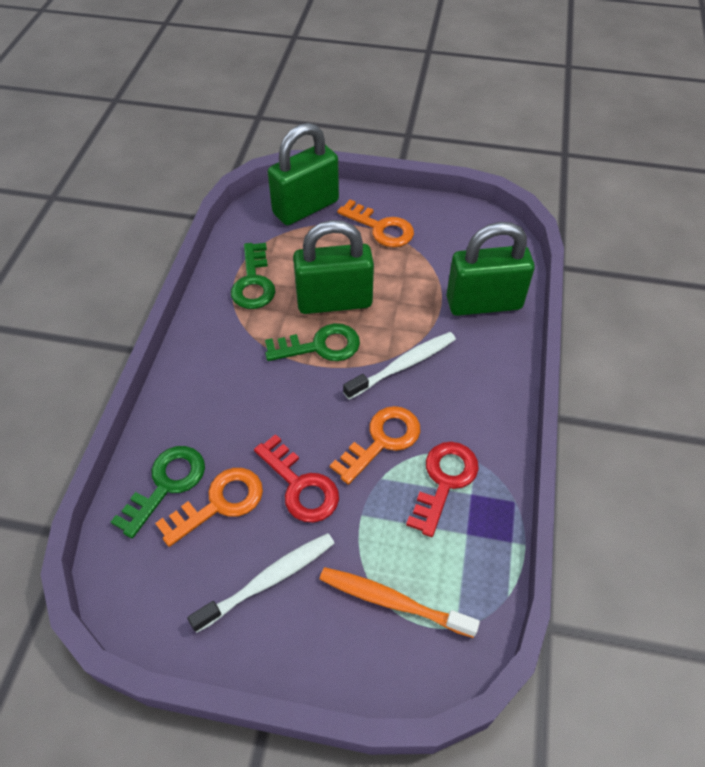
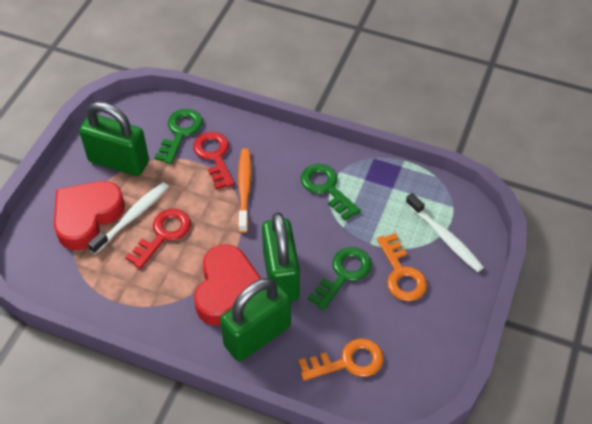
orange key: [155,468,263,547] [330,406,420,485] [337,199,414,247] = 3 -> [299,338,384,381] [377,233,427,301] = 2
red heart: none = 0 -> [54,181,125,250] [194,244,261,326] = 2

